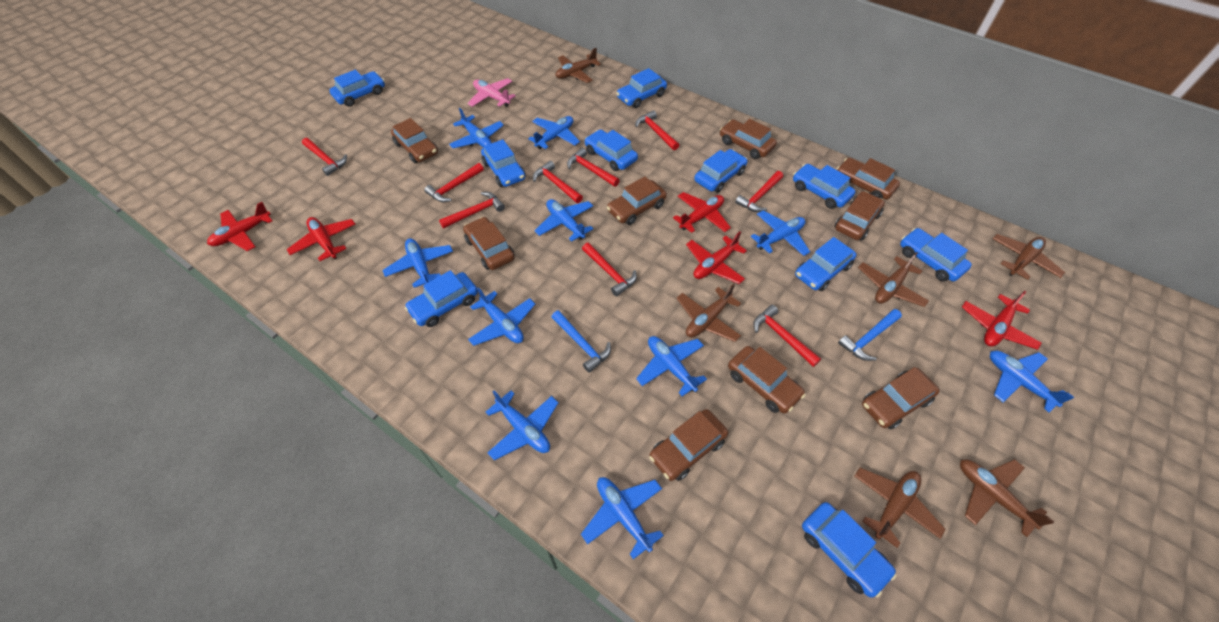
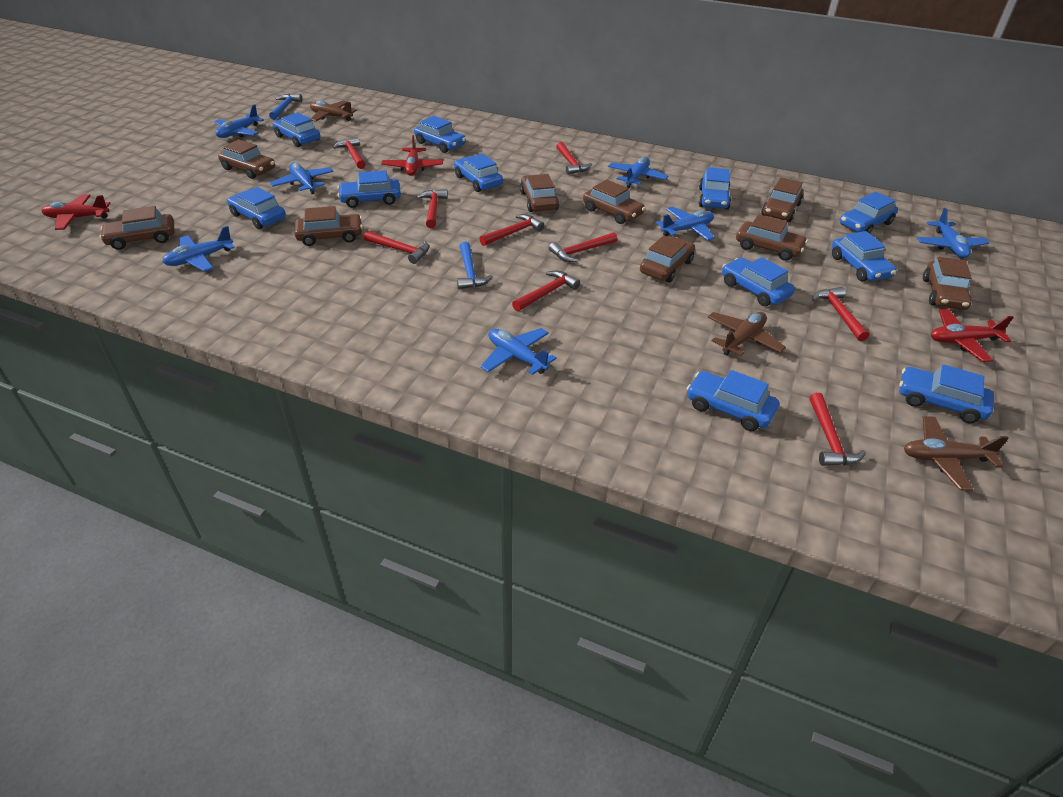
blue car: [329,70,385,107] [405,270,478,327] [481,139,526,187] [585,129,638,171] [616,68,667,108] [694,149,748,193] [793,164,855,209] [795,237,857,291] [802,502,896,598] [900,228,972,282] = 10 -> [227,187,286,229] [273,113,320,147] [337,170,401,208] [414,116,466,153] [454,154,503,192] [687,370,779,431] [699,167,731,209] [722,257,795,306] [832,231,896,281] [840,192,898,234] [899,364,994,423] = 11
blue plane: [382,238,453,288] [449,108,504,148] [468,287,535,346] [486,391,559,460] [528,116,580,149] [535,199,593,242] [581,477,664,559] [636,336,707,396] [751,211,810,256] [990,351,1074,412] = 10 -> [162,226,235,272] [214,104,264,138] [270,163,334,194] [481,328,557,375] [608,157,668,188] [656,207,715,241] [917,208,990,258] = 7
brown plane: [556,48,601,83] [676,283,741,342] [855,468,946,548] [858,252,929,307] [960,459,1054,537] [992,234,1065,280] = 6 -> [310,101,357,122] [707,312,786,356] [904,416,1009,491] = 3
pink plane: [467,78,516,107] = 1 -> none = 0
red plane: [207,202,272,251] [286,217,355,261] [673,192,731,233] [686,232,747,284] [962,290,1041,350] = 5 -> [41,194,110,230] [381,135,443,176] [931,309,1014,362] = 3

